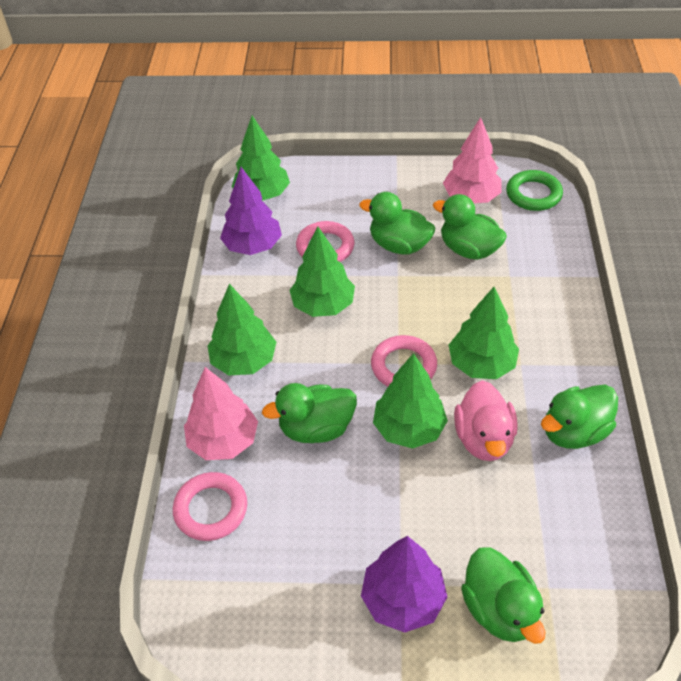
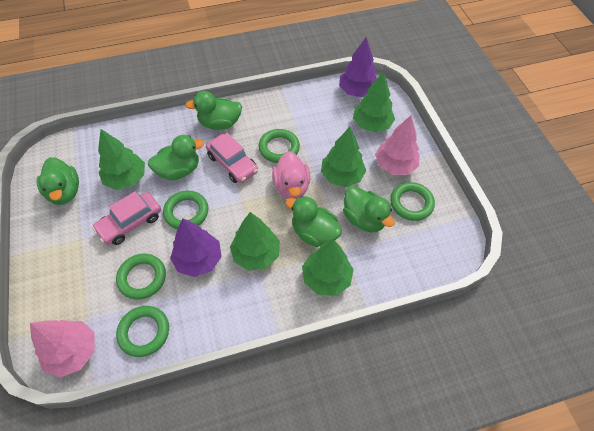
green ring: [506,170,563,211] = 1 -> [116,254,166,299] [116,306,169,357] [163,190,208,229] [259,129,300,163] [390,182,435,221] = 5
pink car: none = 0 -> [92,191,161,245] [206,133,258,183] = 2
pink ring: [173,472,247,541] [296,221,354,262] [371,335,437,387] = 3 -> none = 0

